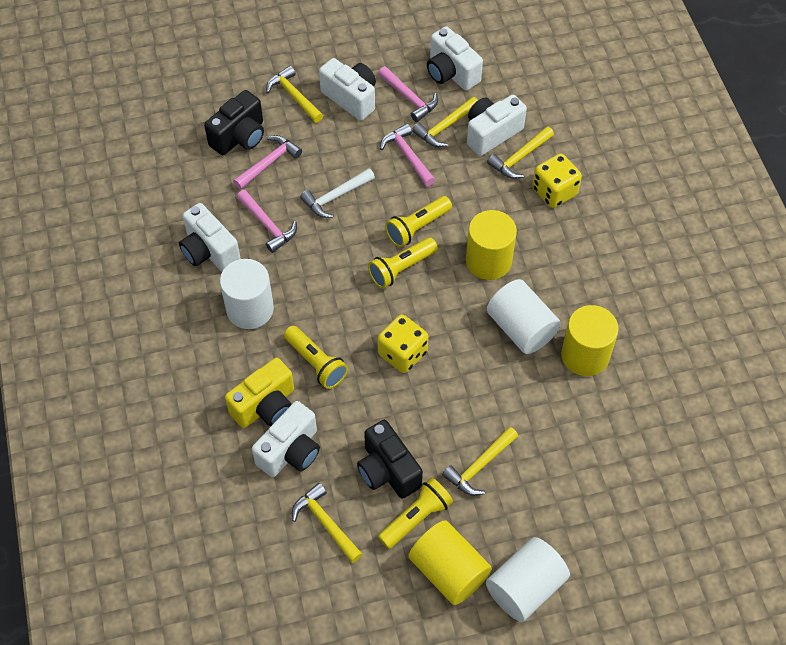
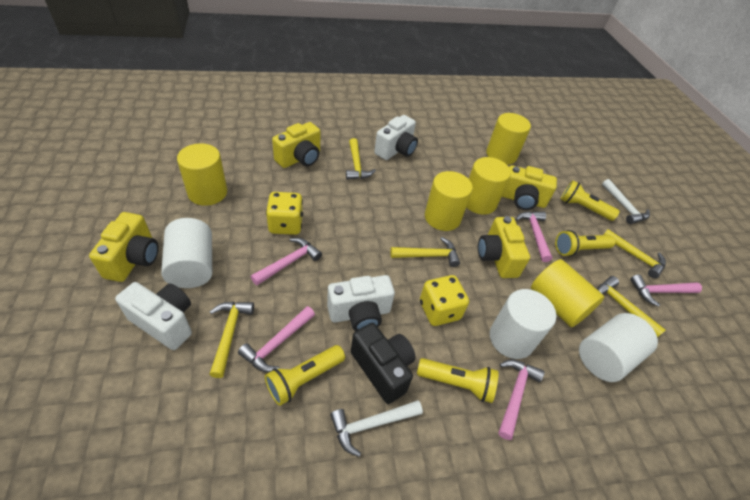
black camera: [204,90,264,155] [357,420,423,499] = 2 -> [351,323,416,404] = 1
pink hammer: [233,135,302,189] [237,190,297,253] [378,66,438,122] [380,124,435,186] = 4 -> [238,306,315,372] [251,238,322,285] [498,360,545,440] [515,211,552,262] [630,274,702,307] = 5
white camera: [179,203,241,272] [252,401,320,477] [319,58,376,121] [427,26,483,91] [467,95,527,156] = 5 -> [115,282,192,350] [327,275,395,331] [374,115,418,160] = 3
white hammer: [300,168,375,218] = 1 -> [330,400,423,457] [602,179,650,224] = 2
yellow camera: [225,358,294,428] = 1 -> [89,212,159,282] [272,122,320,168] [478,216,530,278] [502,165,557,210] = 4
yellow cylinder: [409,520,492,605] [466,210,517,280] [561,305,619,376] = 3 -> [177,143,227,206] [425,171,473,231] [466,157,511,214] [486,113,531,165] [531,259,604,327] = 5

